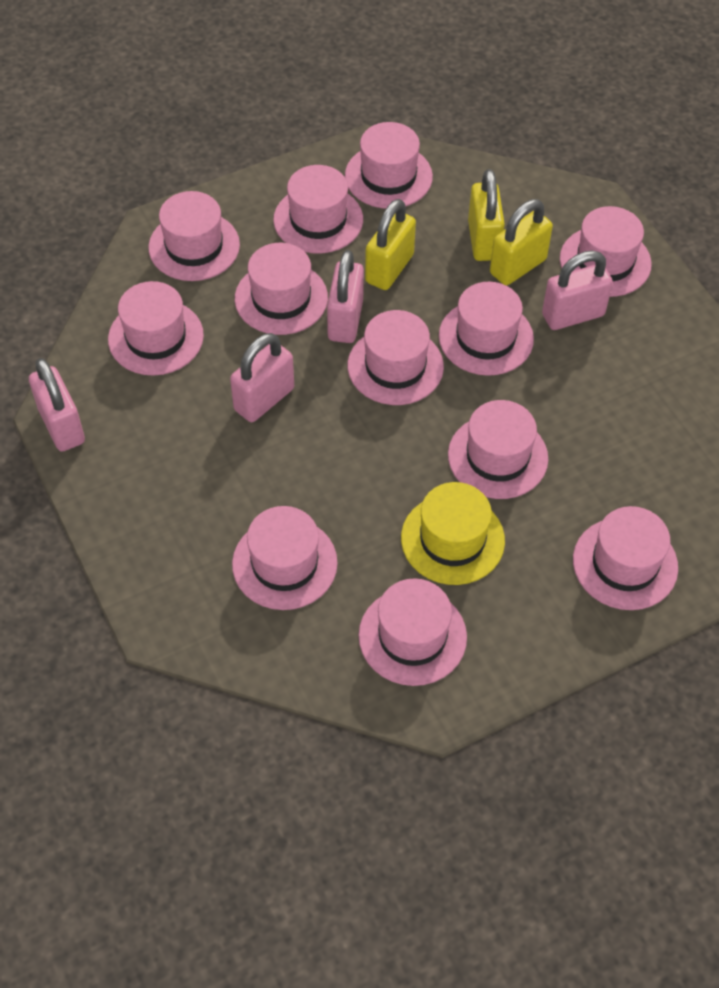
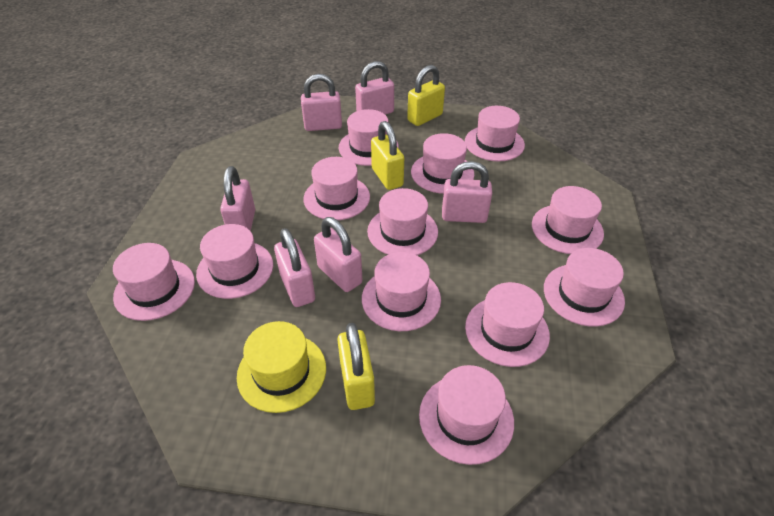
pink padlock: [29,358,85,452] [230,333,294,422] [327,250,364,343] [542,250,613,330] = 4 -> [220,166,255,231] [274,228,315,307] [301,74,342,131] [314,217,363,292] [355,61,394,114] [442,161,492,223] = 6

